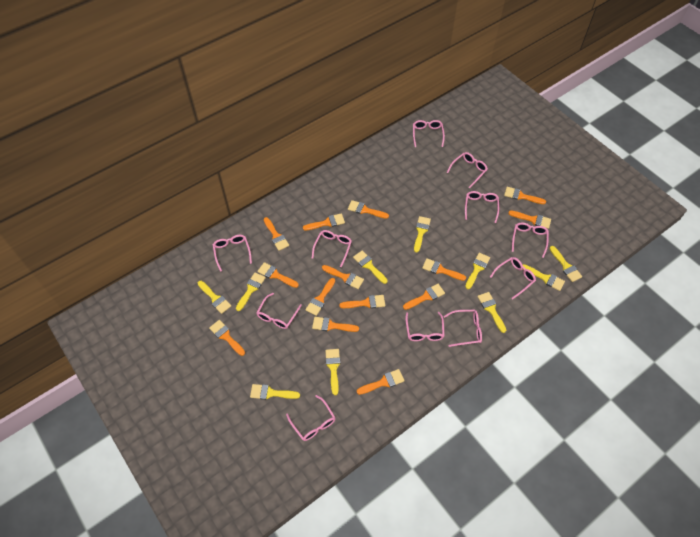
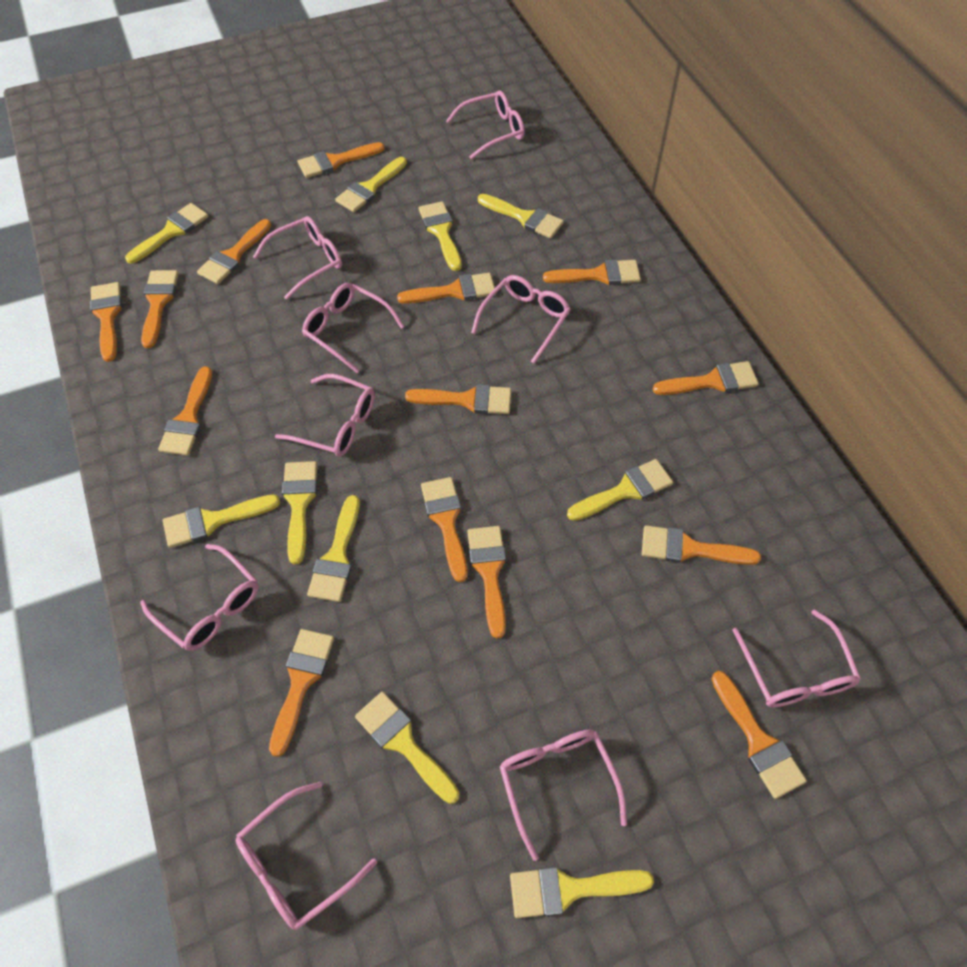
pink glasses: [213,235,252,272] [256,293,302,329] [286,395,336,441] [312,230,352,267] [405,312,445,341] [413,120,445,147] [443,310,482,347] [447,152,488,188] [465,191,499,223] [490,257,536,299] [512,223,549,258] = 11 -> [140,544,259,651] [236,782,377,930] [253,216,342,300] [275,374,375,457] [302,283,404,373] [446,90,525,159] [471,275,571,364] [500,729,627,861] [733,609,861,707] = 9

